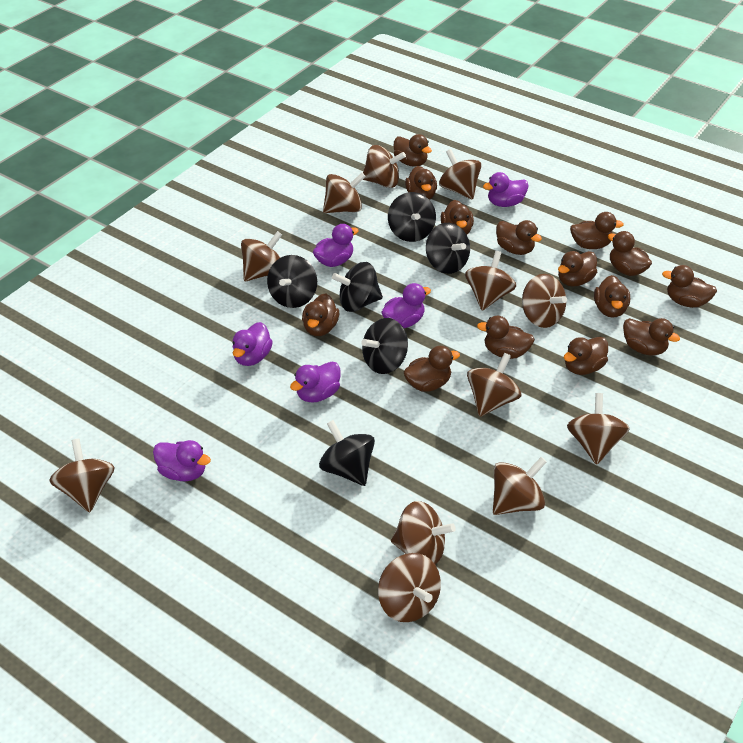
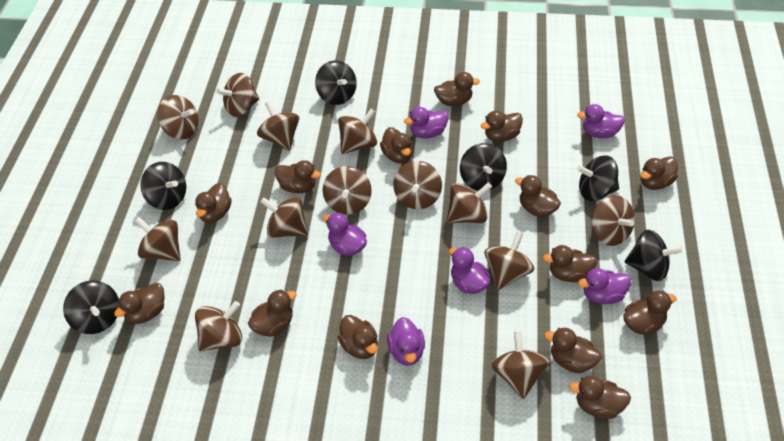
brown spinning top: [49,439,115,512] [241,231,282,281] [323,172,366,213] [363,145,406,188] [378,553,441,622] [391,501,456,564] [439,149,481,200] [465,251,516,311] [467,353,521,417] [493,457,546,515] [522,274,567,328] [567,393,630,465] = 12 -> [135,217,181,261] [158,95,198,139] [195,301,242,351] [216,73,259,117] [257,101,299,151] [260,197,308,238] [323,166,372,215] [338,109,377,154] [393,161,442,209] [447,183,492,223] [485,232,534,290] [491,331,549,399] [591,195,635,246] = 13

